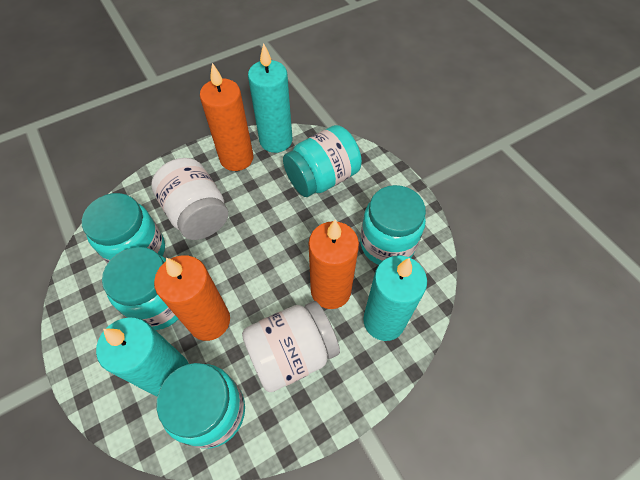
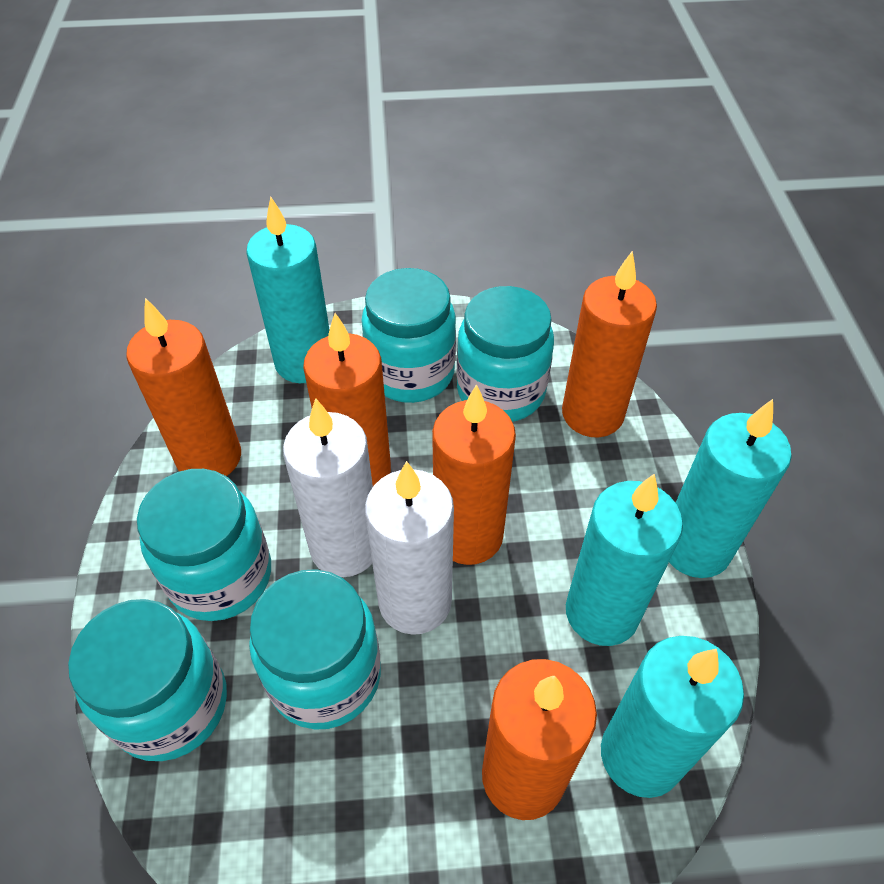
orange candle: [154,255,230,341] [200,63,254,171] [308,220,359,309] = 3 -> [126,298,241,476] [303,313,391,486] [432,384,516,565] [482,659,597,820] [562,251,657,437] = 5
turquoise candle: [96,317,189,397] [248,43,292,153] [363,256,427,341] = 3 -> [246,196,330,383] [566,473,683,646] [601,636,744,798] [669,399,792,578] = 4
white candle: none = 0 -> [283,398,373,577] [365,461,454,635] = 2
white jar: [151,158,228,240] [242,301,340,392] = 2 -> none = 0

